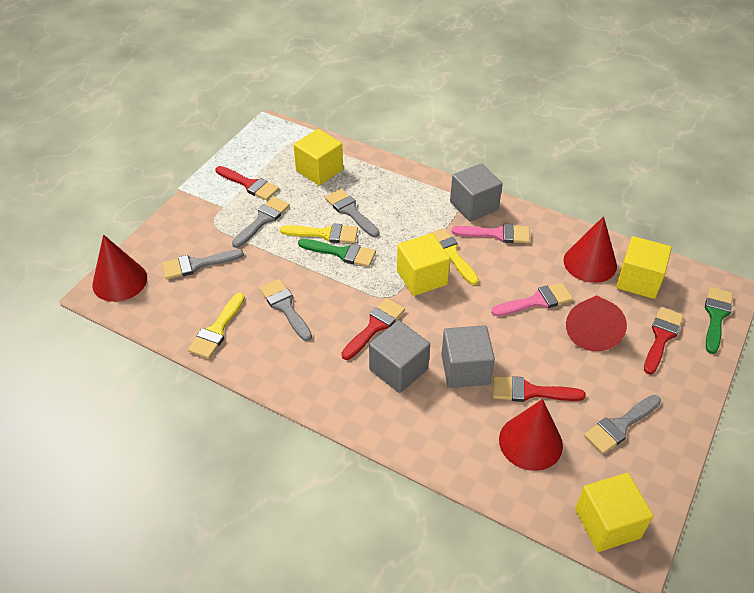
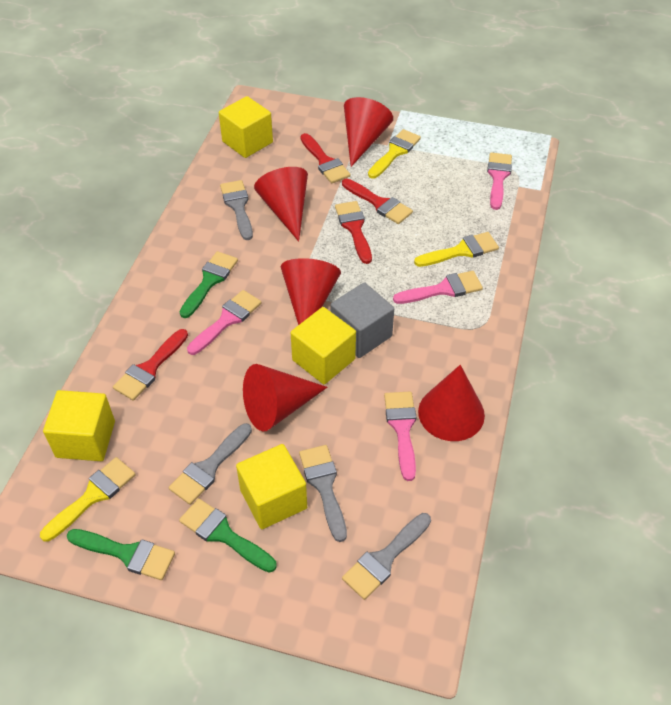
green brush: [298,239,376,267] [705,287,733,354] = 2 -> [67,529,175,580] [179,498,277,572] [180,251,238,318] = 3
grey brush: [162,249,244,279] [232,197,290,248] [260,279,312,341] [325,189,379,237] [584,395,661,454] = 5 -> [169,423,252,505] [220,180,253,240] [299,445,347,542] [342,513,431,600] = 4
grey cube: [369,320,430,393] [441,325,495,388] [450,163,503,222] = 3 -> [330,282,394,358] = 1
pink brush: [452,224,530,243] [491,283,573,316] = 2 -> [187,290,261,355] [384,392,416,481] [393,271,483,304] [487,153,512,210] = 4
red cone: [92,235,147,302] [499,399,563,471] [563,216,617,283] [566,295,627,351] = 4 -> [243,364,327,431] [254,167,308,242] [280,258,341,325] [344,97,393,167] [418,365,485,441] = 5

